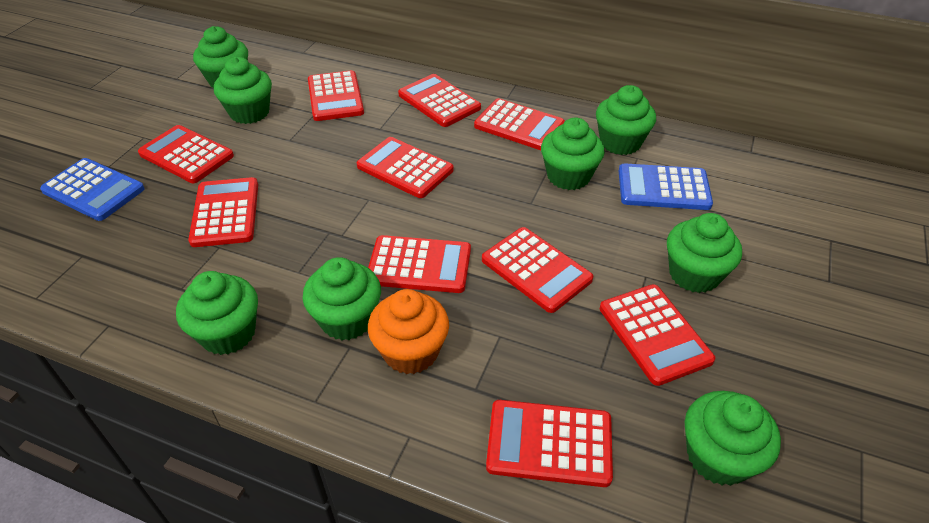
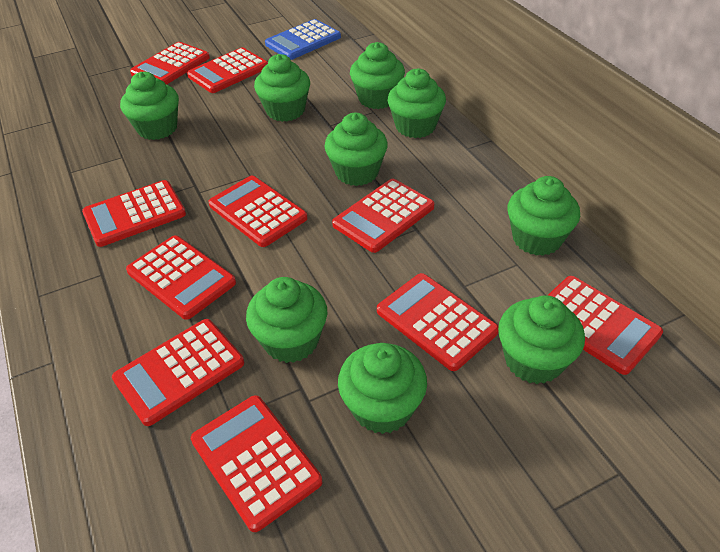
blue calculator: [40,158,145,221] [619,163,713,210] = 2 -> [265,19,341,60] = 1
green cupcake: [176,271,258,355] [193,26,248,89] [214,57,272,124] [303,257,381,340] [541,118,605,190] [596,85,656,155] [667,213,742,293] [685,391,781,486] = 8 -> [120,72,179,140] [246,277,327,363] [254,54,310,122] [325,113,388,186] [338,343,427,434] [350,42,405,109] [388,69,446,138] [498,295,585,384] [508,176,580,256] = 9
orange cupcake: [368,289,449,374] = 1 -> none = 0

